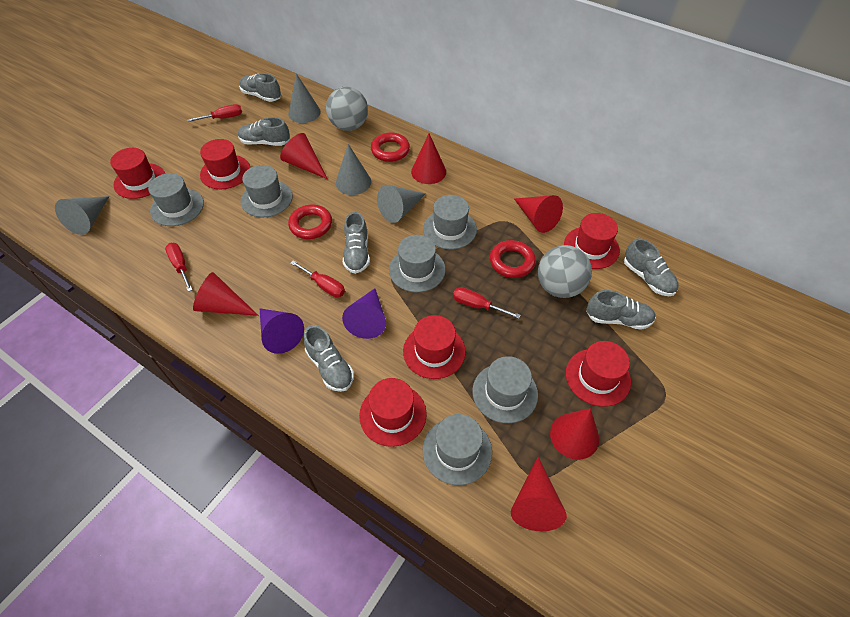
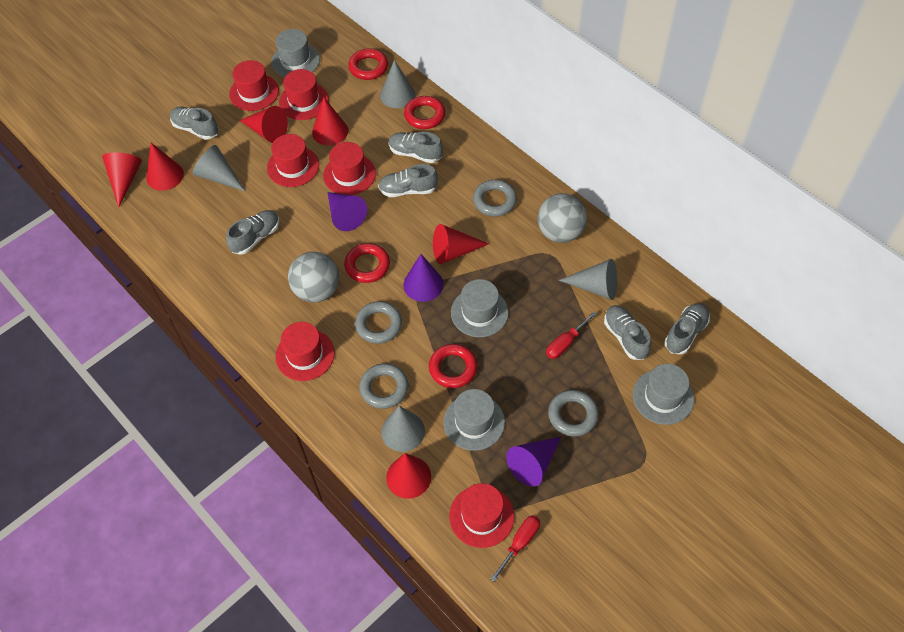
grey hat: [148,173,204,226] [240,165,293,217] [389,235,446,292] [423,195,477,250] [423,414,492,485] [472,356,538,423] = 6 -> [271,29,320,77] [443,389,505,451] [451,279,509,337] [633,364,694,425] = 4
grey ring: none = 0 -> [355,301,402,344] [359,364,409,409] [473,180,517,217] [548,390,599,437] = 4
purple cone: [260,308,304,354] [342,288,386,339] = 2 -> [327,192,367,231] [403,254,443,302] [506,437,561,487] = 3
red ring: [288,205,332,239] [371,132,410,162] [490,240,536,278] = 3 -> [344,243,390,283] [348,48,388,80] [404,96,445,129] [429,344,478,388] = 4
red screwdriver: [165,243,193,292] [187,104,242,122] [290,260,345,297] [453,287,520,319] = 4 -> [491,515,540,582] [546,311,597,359] = 2

